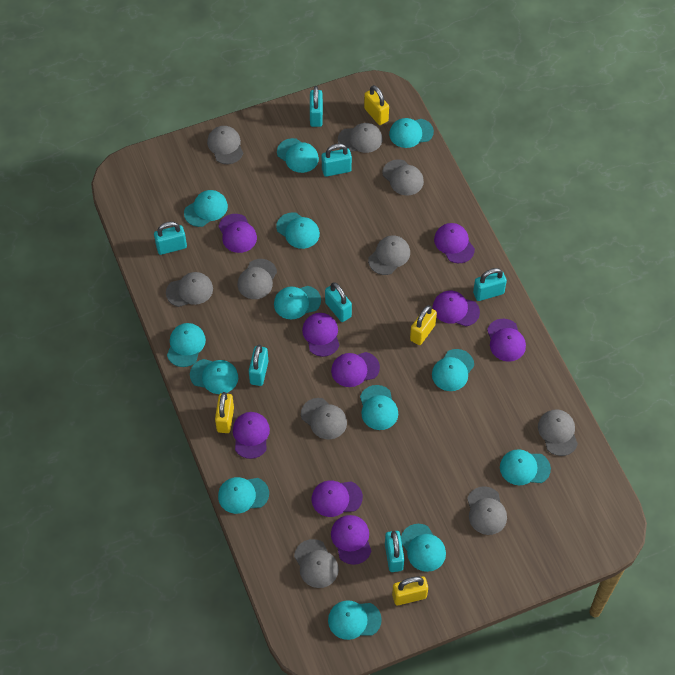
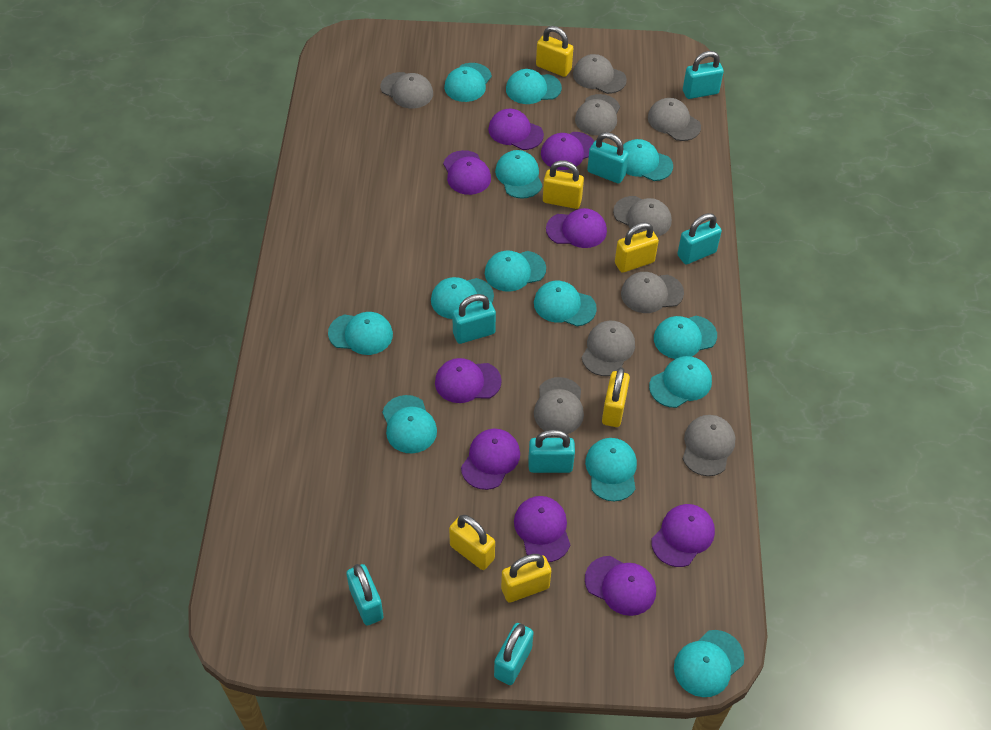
grey cap: [166,272,213,307] [207,126,243,164] [238,259,277,299] [294,539,339,588] [301,398,347,440] [338,123,382,153] [368,236,410,275] [382,159,424,195] [467,486,507,535] [538,409,578,456] = 10 -> [381,72,433,108] [534,377,584,434] [573,54,627,94] [575,94,620,135] [582,321,635,376] [613,196,672,237] [621,272,684,313] [648,98,701,141] [683,415,735,476] = 9
yellow padlock: [215,392,234,433] [364,85,389,125] [392,576,428,605] [410,305,437,345] = 4 -> [449,515,495,570] [501,554,551,603] [536,26,573,77] [543,160,584,209] [602,367,630,427] [615,222,659,273] = 6

